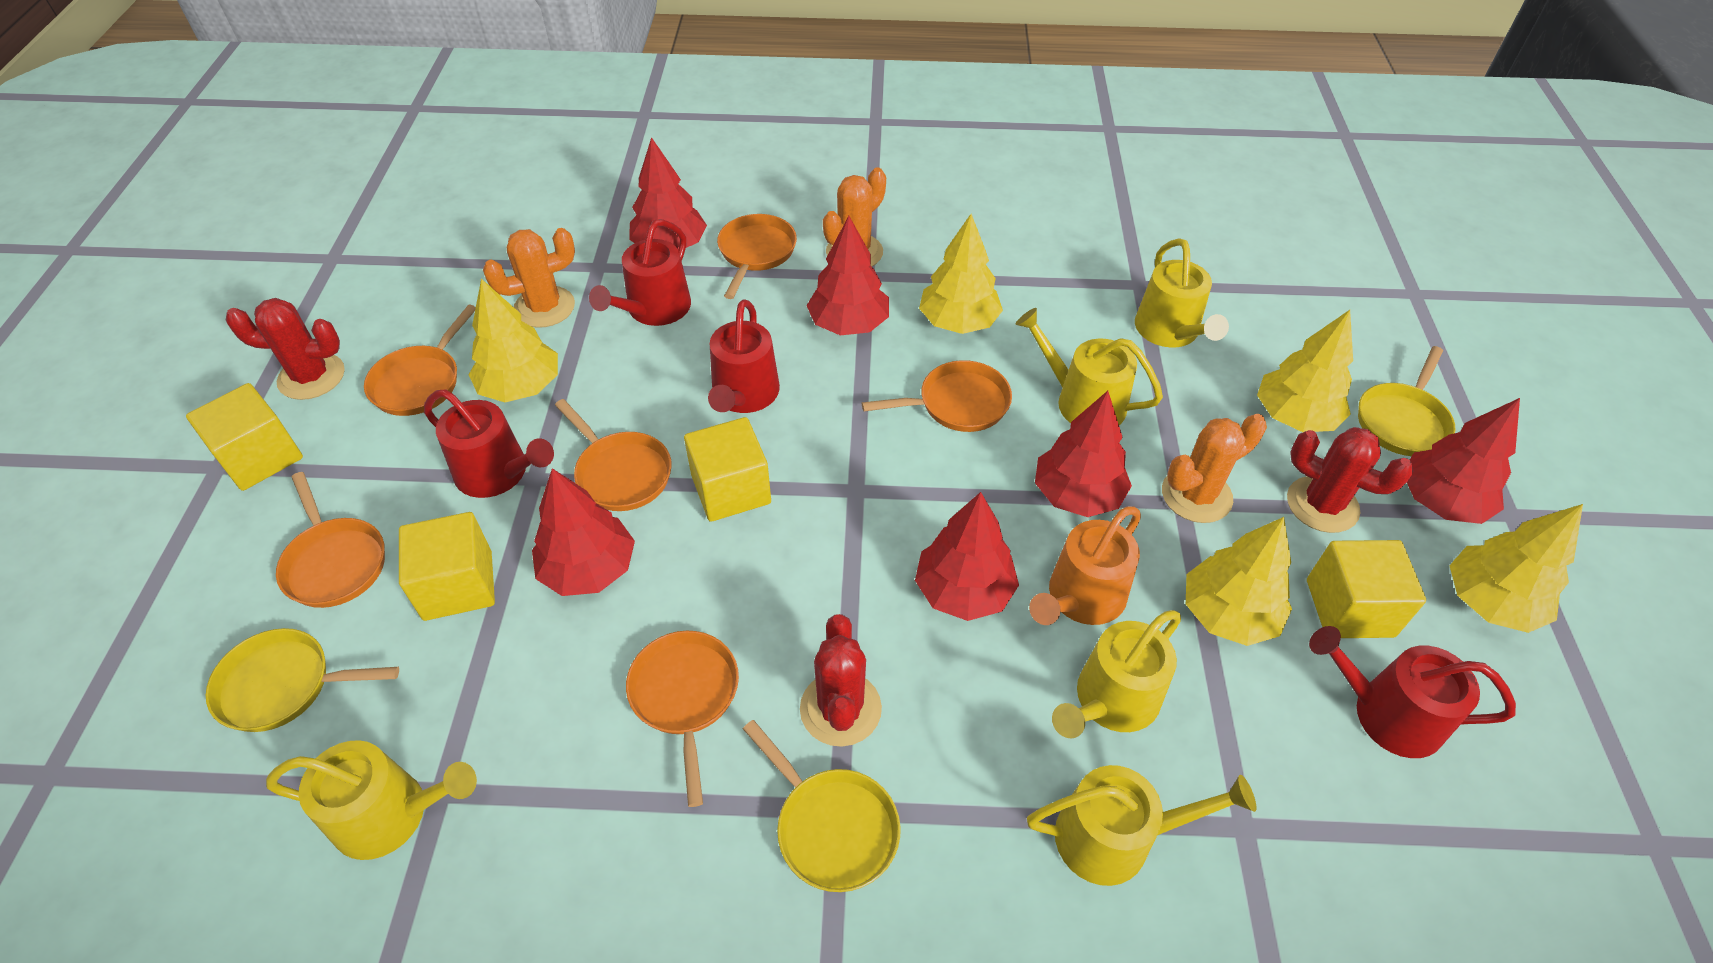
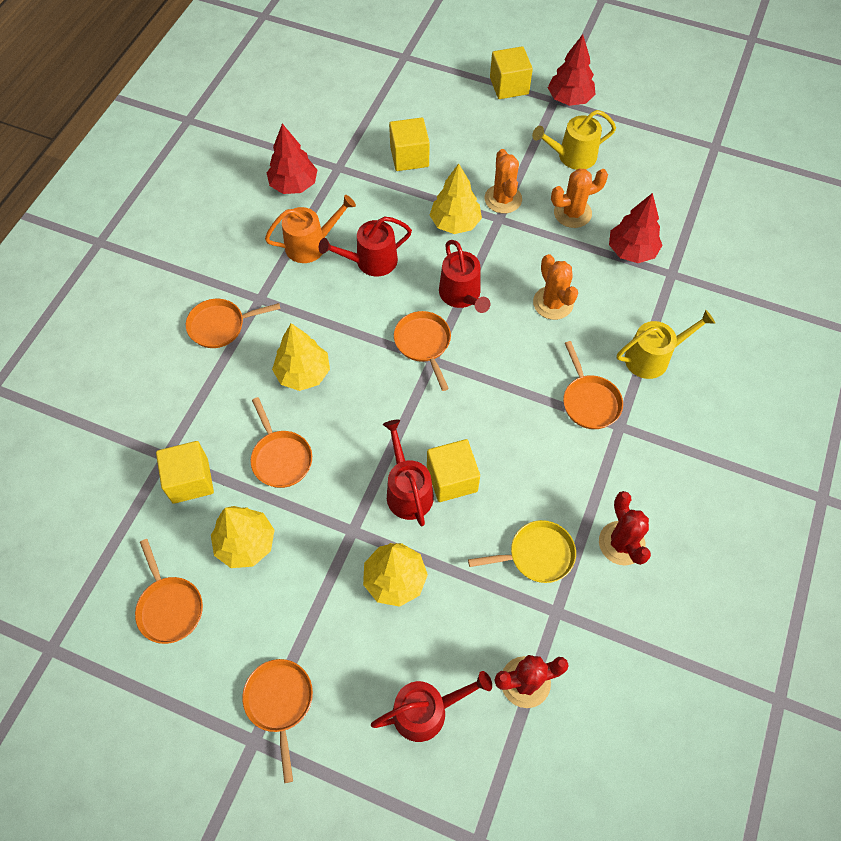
red cactus: [226,298,345,400] [800,614,882,747] [1287,427,1413,533] = 3 -> [494,655,569,708] [599,491,651,565] = 2
red tree: [532,468,635,596] [629,137,707,250] [806,216,889,336] [915,492,1019,621] [1035,391,1132,517] [1407,398,1520,524] = 6 -> [267,124,317,194] [548,34,596,106] [609,193,663,263] = 3
yellow pan: [206,628,399,732] [743,720,901,892] [1358,346,1455,456] = 3 -> [468,520,576,583] = 1
yellow tree: [469,279,558,402] [919,214,1003,334] [1186,517,1292,646] [1257,310,1353,432] [1449,504,1583,633] = 5 -> [211,506,275,568] [272,323,330,391] [363,543,428,607] [430,163,482,234] = 4
yellow watering can: [266,740,477,860] [1016,308,1163,425] [1027,765,1256,886] [1052,610,1181,738] [1135,238,1229,348] = 5 -> [532,110,616,170] [617,310,715,379] = 2

